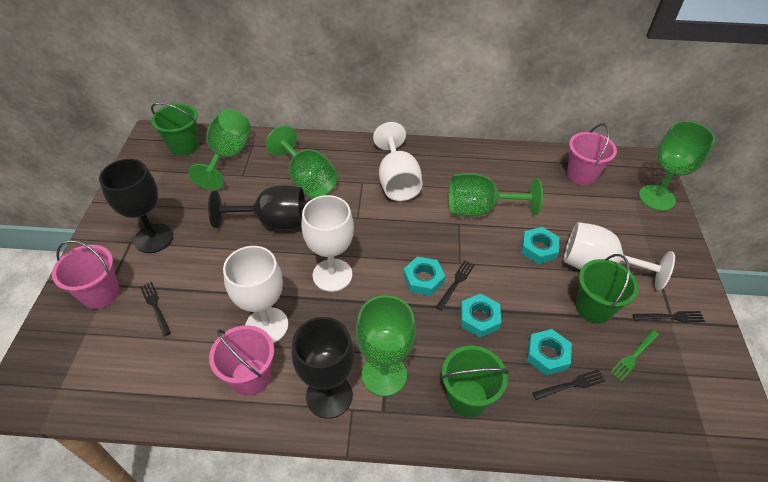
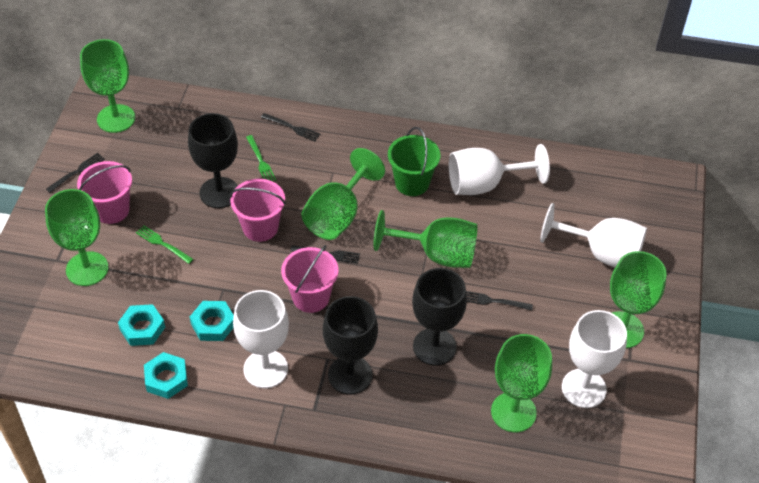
green bucket: [151,102,199,156] [441,346,509,417] [576,254,638,324] = 3 -> [388,127,440,196] = 1
green fork: [610,330,659,381] = 1 -> [136,225,193,264] [246,135,276,181] = 2
green goblet: [188,109,251,190] [266,125,338,199] [356,295,416,396] [449,173,543,217] [639,121,715,211] = 5 -> [45,189,109,286] [80,39,135,133] [301,148,385,240] [373,210,478,268] [491,334,552,432] [610,251,666,348] = 6
turquoise nut: [403,257,445,296] [460,294,501,338] [521,227,559,264] [527,329,572,376] = 4 -> [118,304,165,346] [144,352,188,399] [190,301,234,341] = 3

